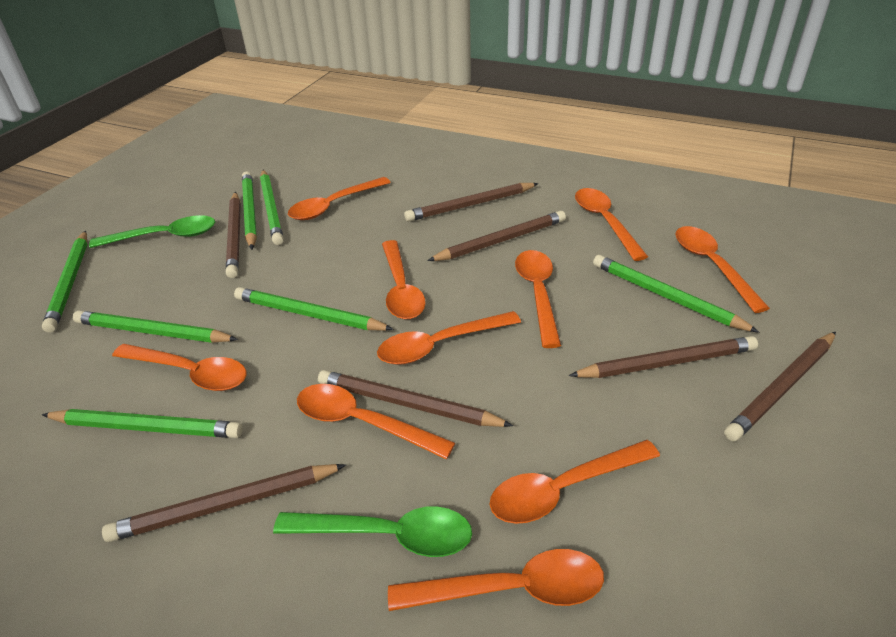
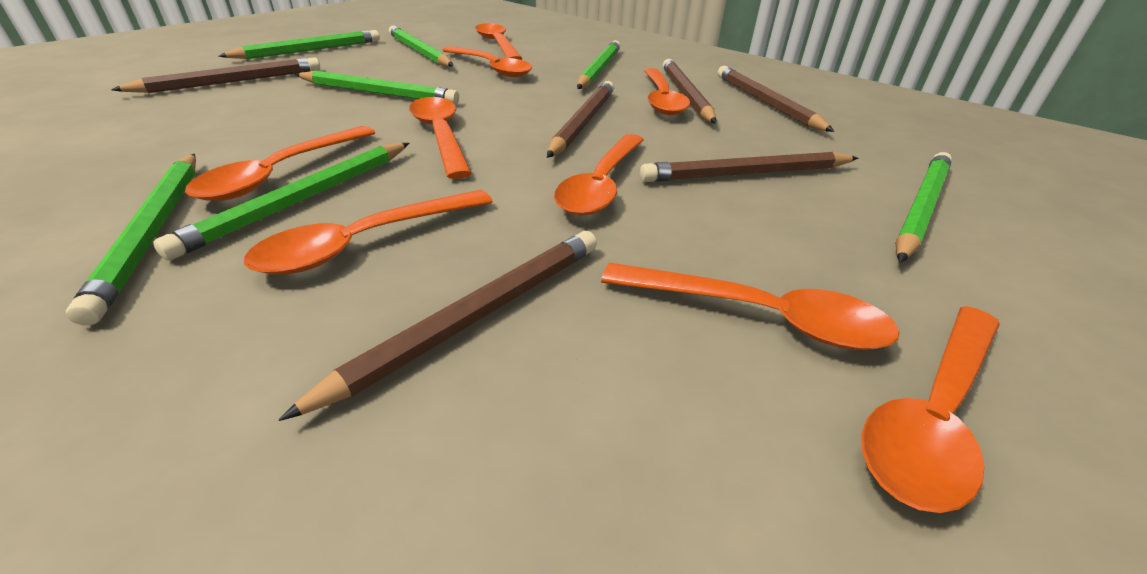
brown pencil: [102,464,346,542] [226,192,241,278] [318,370,513,427] [404,183,539,222] [427,211,566,261] [569,336,758,378] [724,332,836,441] = 7 -> [111,57,320,93] [279,231,597,421] [547,81,614,158] [640,152,858,182] [663,59,716,123] [718,66,834,132] = 6
green spoon: [89,215,215,248] [273,506,472,557] = 2 -> none = 0
orange spoon: [112,344,247,391] [288,177,391,220] [297,384,455,459] [377,311,521,365] [382,240,426,319] [388,549,604,611] [489,440,660,524] [515,250,561,348] [575,188,648,261] [676,226,770,313] = 10 -> [185,126,376,201] [244,190,493,275] [409,97,472,179] [442,46,532,77] [475,23,523,60] [554,134,644,216] [601,263,900,350] [644,68,690,115] [862,306,1000,513] = 9

